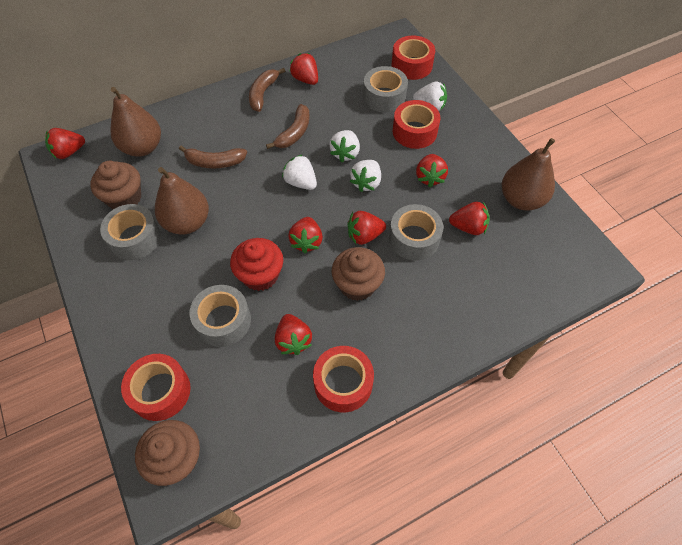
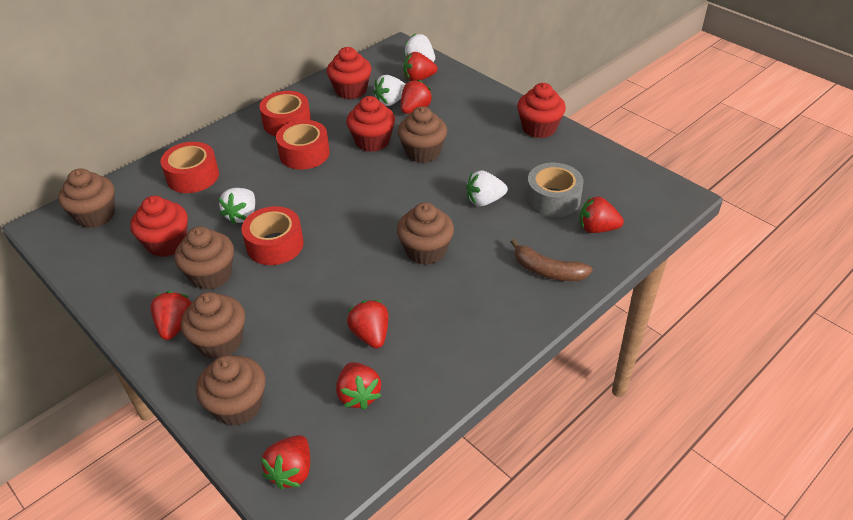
brown banana: [179,146,247,168] [249,68,285,112] [266,104,309,149] = 3 -> [511,239,593,281] = 1
brown cupcake: [90,161,141,209] [135,420,200,486] [332,247,385,301] = 3 -> [58,168,115,228] [174,226,234,290] [181,292,245,359] [196,355,266,426] [397,202,454,265] [398,106,447,163] = 6
brown pear: [110,87,161,157] [155,167,209,235] [502,138,555,211] = 3 -> none = 0
grey tape: [100,204,161,260] [190,285,251,347] [363,66,408,113] [389,204,443,261] = 4 -> [526,163,584,217] = 1
red cupcake: [230,238,283,291] = 1 -> [130,196,188,257] [327,47,371,99] [347,96,395,152] [517,83,566,138] = 4

